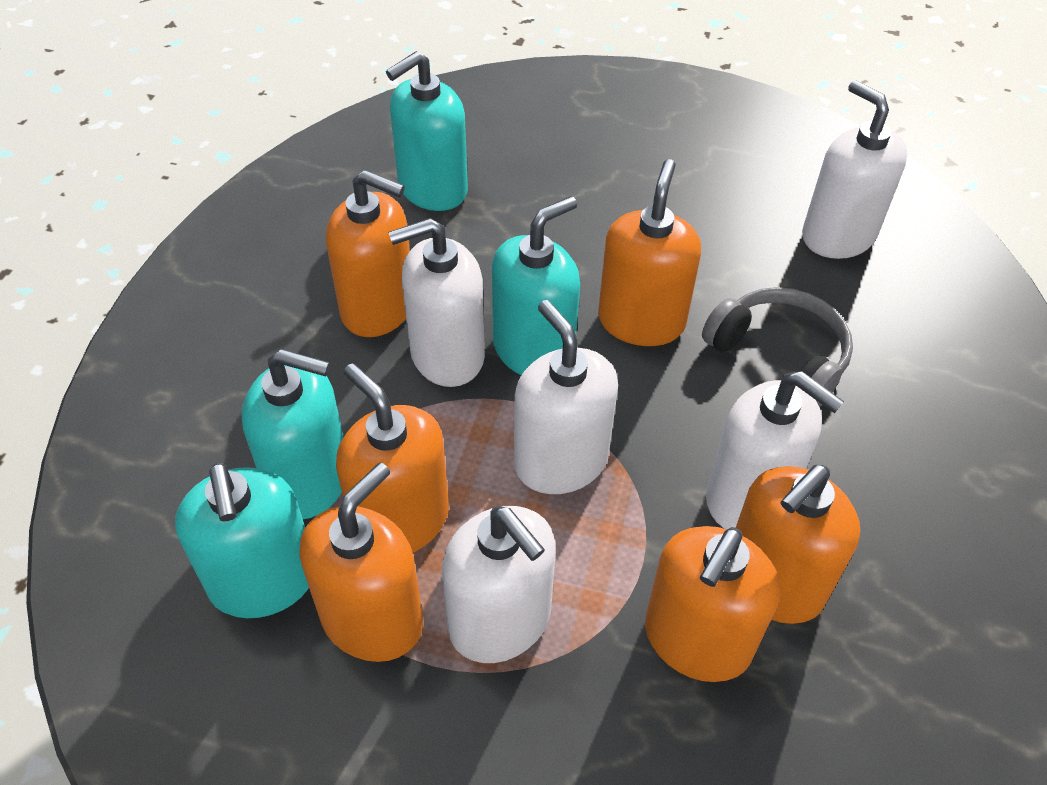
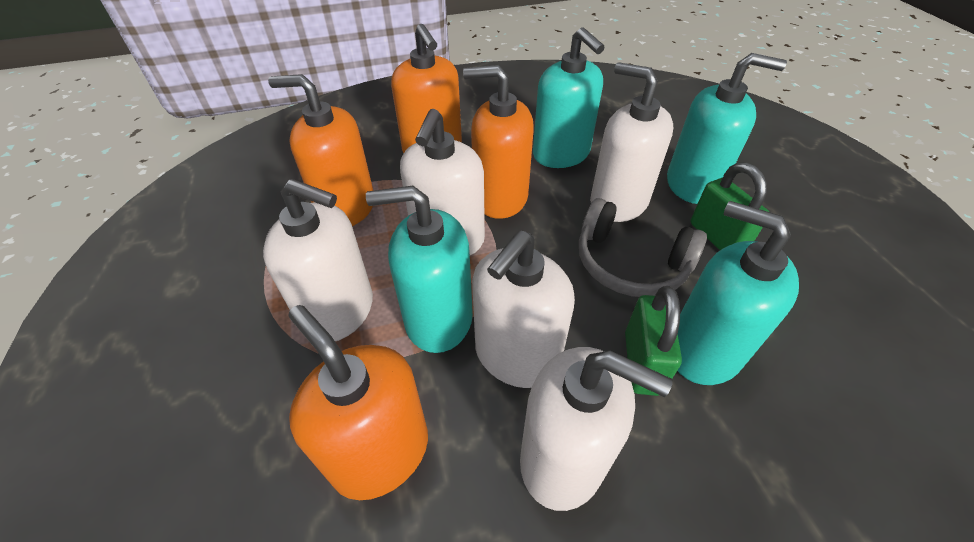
green padlock: none = 0 -> [625,286,682,396] [690,162,769,250] = 2
orange soap dispenser: [300,462,423,662] [326,170,410,337] [336,363,449,552] [598,159,701,346] [645,526,780,682] [736,465,860,624] = 6 -> [268,74,373,226] [288,305,428,500] [391,24,462,153] [463,65,534,219] = 4

